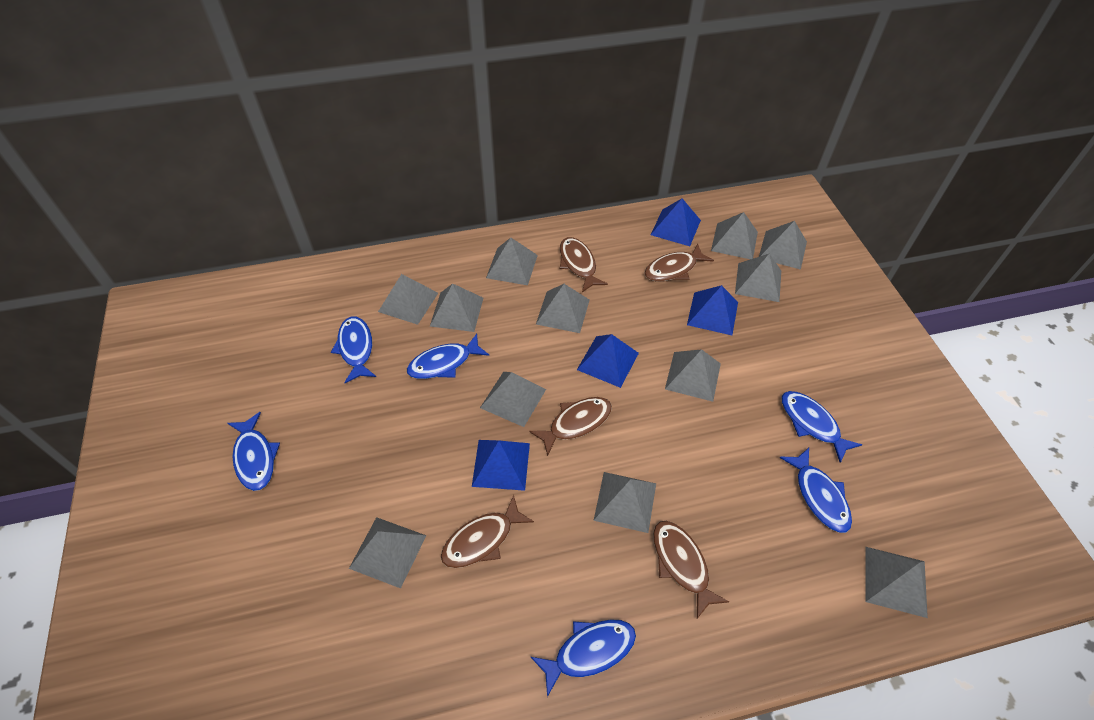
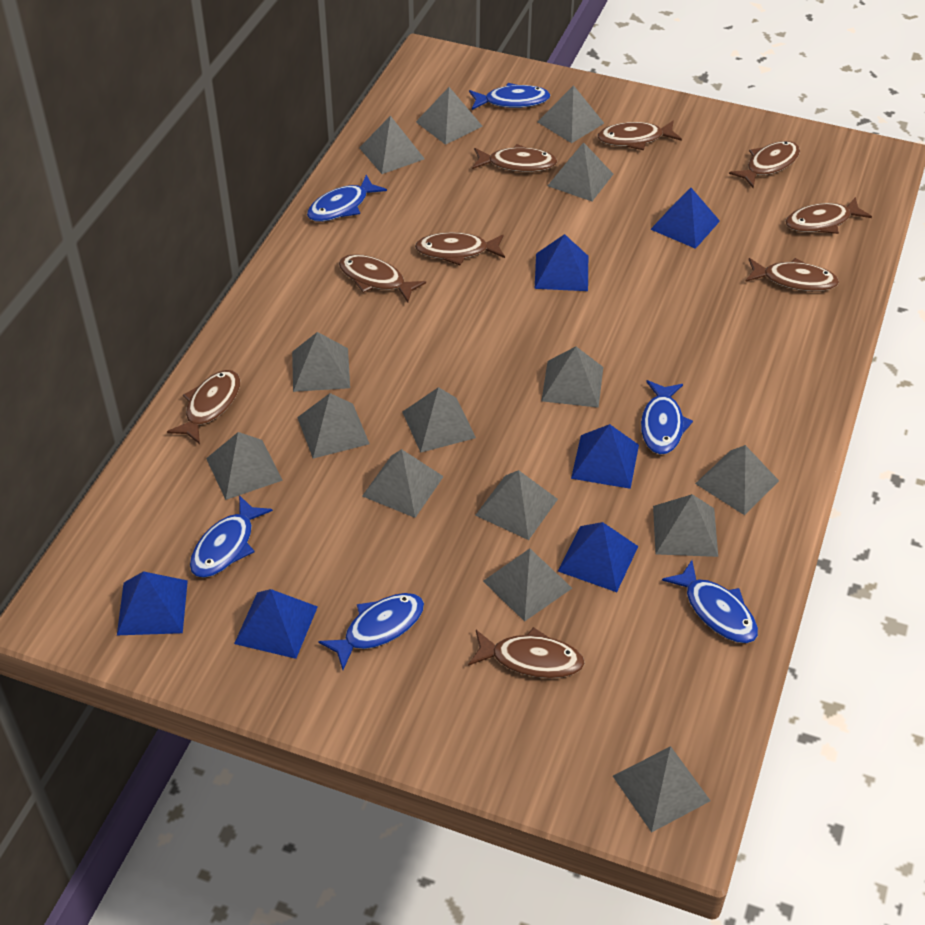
blue pyramid: [472,440,530,491] [577,334,639,388] [651,198,701,246] [687,285,738,335] = 4 -> [117,571,188,635] [234,589,318,659] [535,234,588,291] [558,522,638,592] [571,424,639,489] [650,188,720,249] = 6
brown fish: [441,495,534,568] [529,397,612,456] [560,237,608,292] [644,244,714,282] [653,521,729,619] = 5 -> [167,370,240,444] [339,254,426,302] [415,232,505,265] [468,627,585,678] [472,144,558,172] [597,120,682,150] [729,141,800,188] [745,258,839,292] [785,197,872,234] = 9
grey pyramid: [349,517,427,589] [378,274,438,325] [430,284,483,332] [480,372,546,427] [486,238,538,285] [536,284,590,333] [593,472,656,533] [665,349,721,402] [711,212,758,259] [735,254,781,302] [759,221,807,270] [865,547,928,618] = 12 -> [206,432,283,500] [292,332,350,392] [297,393,369,459] [359,116,425,174] [362,449,444,518] [402,387,476,453] [416,87,483,145] [475,470,558,540] [483,549,572,622] [538,85,604,143] [541,346,603,408] [548,142,613,201] [613,746,711,832] [653,494,718,557] [695,445,779,515] = 15

